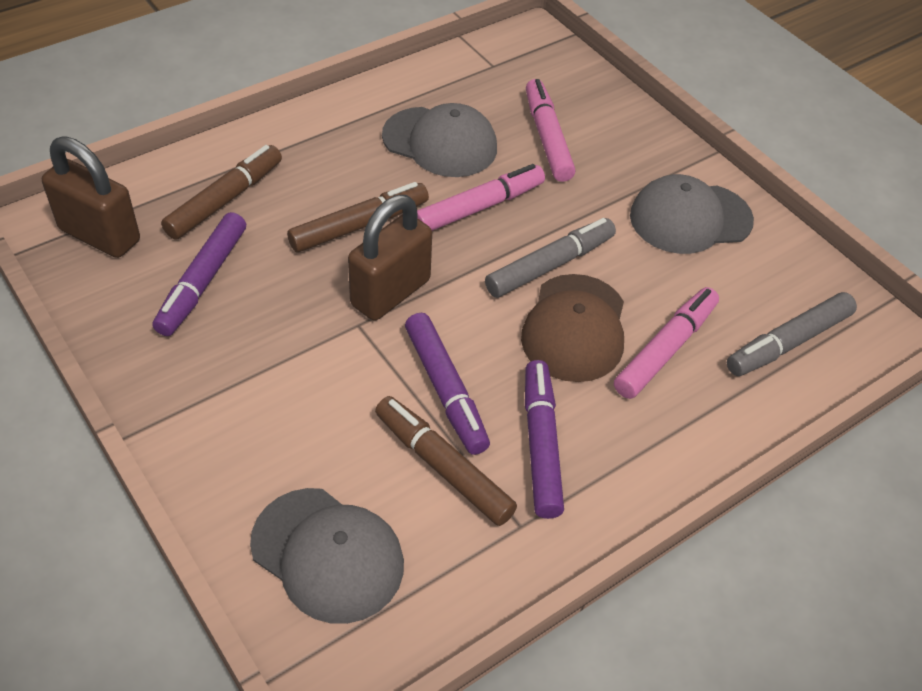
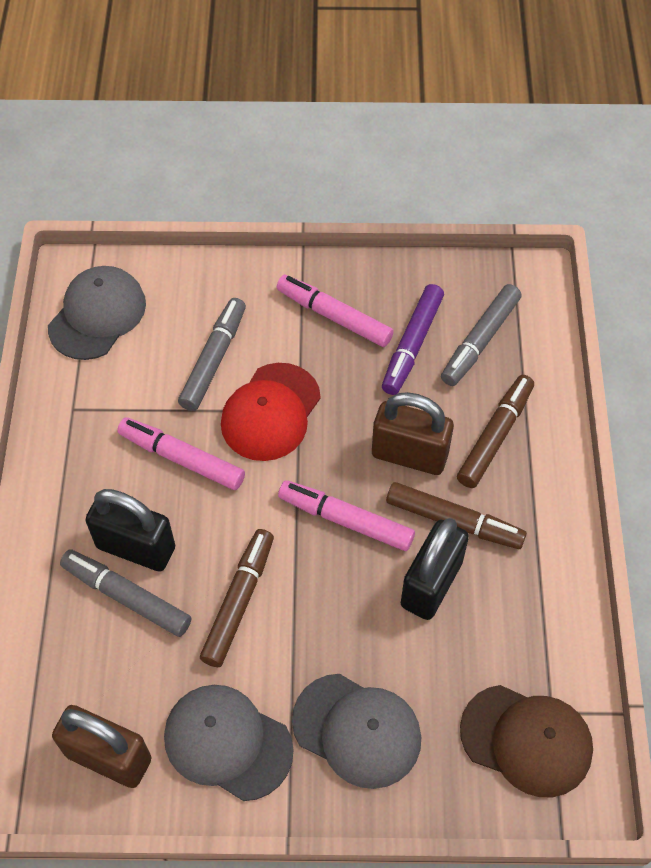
black padlock: none = 0 -> [85,489,175,572] [401,518,469,620] = 2
grey marker: [485,218,616,298] [727,292,857,376] = 2 -> [60,549,191,637] [178,298,246,411] [441,284,522,386] = 3
purple marker: [152,212,246,336] [405,313,490,455] [525,360,564,519] = 3 -> [382,284,444,395] = 1
red cap: none = 0 -> [221,363,321,461] = 1

